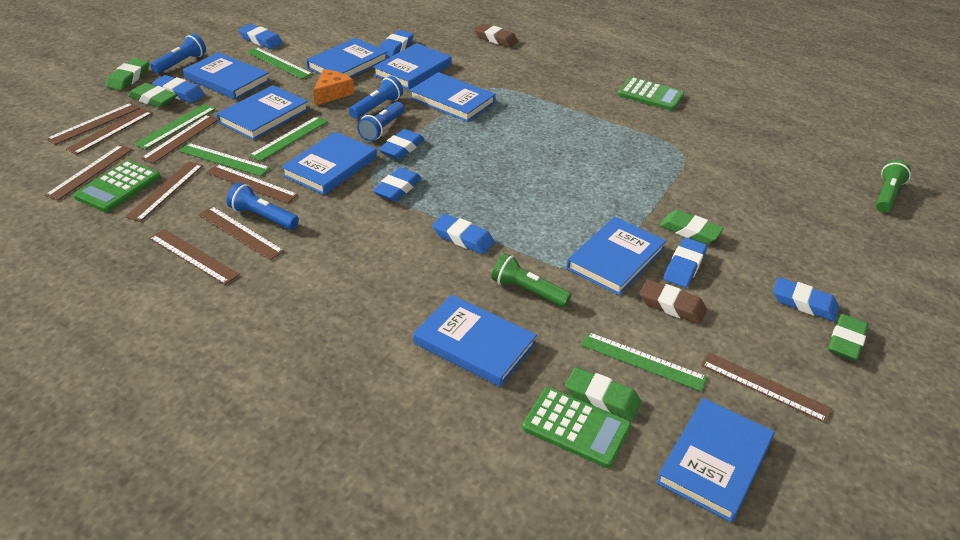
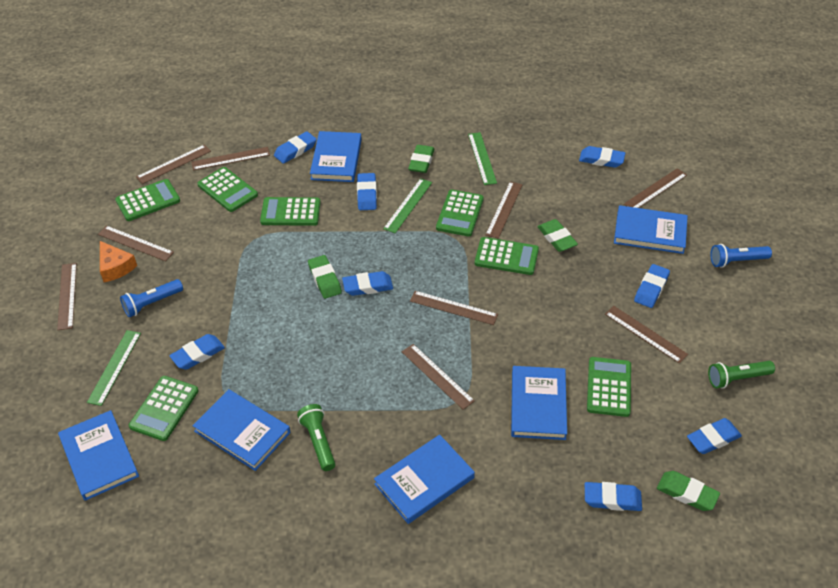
blue book: [183,52,270,100] [217,85,309,140] [281,132,377,195] [306,38,387,78] [373,43,452,90] [410,72,496,122] [413,295,537,387] [566,217,666,295] [656,398,775,522] = 9 -> [58,410,139,501] [193,389,291,471] [310,131,362,182] [374,435,475,524] [511,366,567,440] [614,205,688,254] = 6
blue flashlight: [150,34,206,74] [227,182,299,230] [349,76,403,119] [357,102,404,141] = 4 -> [120,279,183,317] [710,244,772,268] = 2
brown eraser: [474,23,518,48] [640,279,707,324] = 2 -> none = 0
green calculator: [74,160,161,212] [522,387,631,468] [618,77,684,111] = 3 -> [115,179,180,221] [129,376,198,441] [197,167,258,212] [260,197,321,226] [436,189,484,236] [475,237,539,275] [587,357,631,417] = 7
green eraser: [106,58,149,91] [128,83,177,108] [565,367,641,421] [659,210,724,244] [828,314,869,361] = 5 -> [308,255,342,299] [408,145,435,173] [537,219,578,252] [657,471,720,511] = 4
green ruler: [134,104,216,150] [179,143,270,176] [247,47,313,79] [249,116,328,161] [581,332,707,391] = 5 -> [87,330,141,406] [383,178,432,233] [468,132,497,185] = 3

